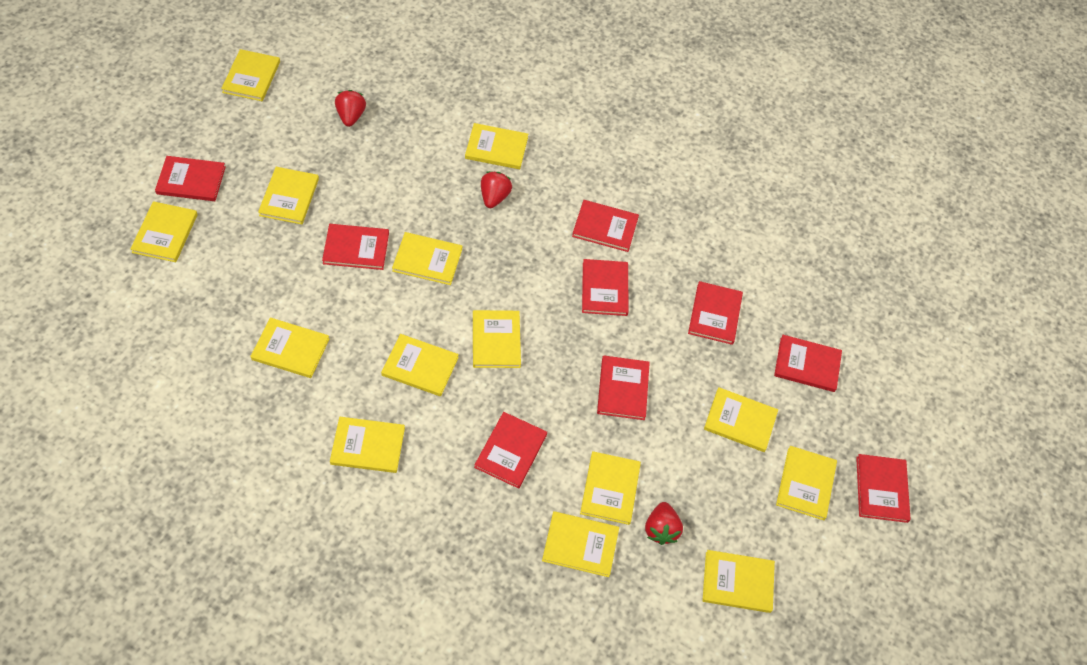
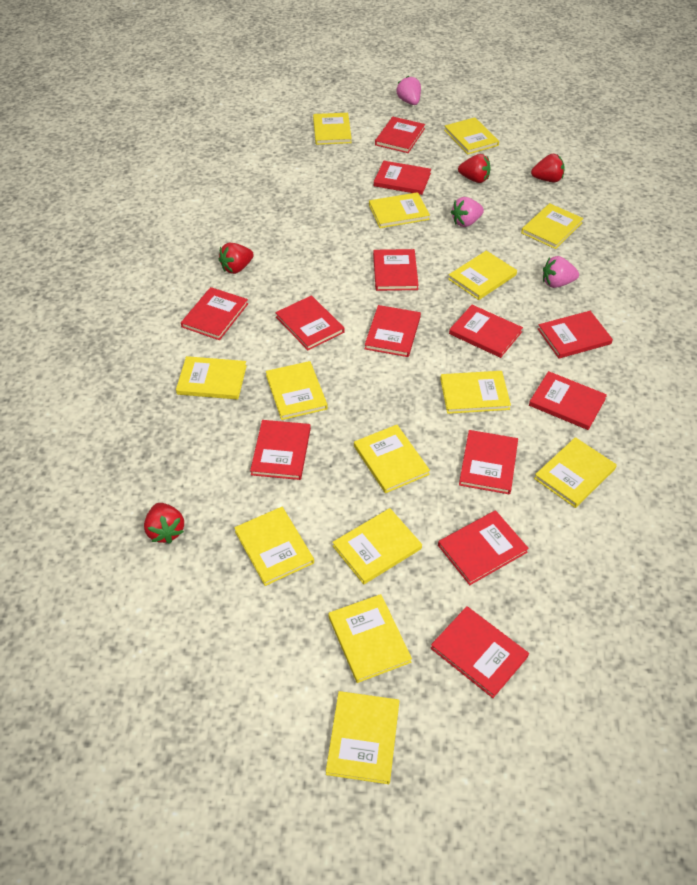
pink strawberry: none = 0 -> [396,76,421,105] [451,197,484,227] [543,256,579,288] = 3
red book: [155,156,226,201] [322,224,389,270] [474,412,547,489] [572,200,639,252] [582,259,629,316] [597,355,650,420] [688,281,743,345] [774,335,842,392] [856,454,911,523] = 9 -> [181,287,248,340] [250,420,311,480] [275,295,344,350] [365,305,421,357] [373,249,419,291] [374,161,431,195] [375,117,425,153] [431,606,529,698] [438,510,529,585] [449,305,523,358] [459,430,518,494] [529,371,607,430] [538,311,613,358] = 13
red strawberry: [335,90,366,127] [481,171,512,208] [645,502,683,545] = 3 -> [144,503,184,544] [219,243,254,274] [458,154,491,183] [531,154,565,182] = 4

